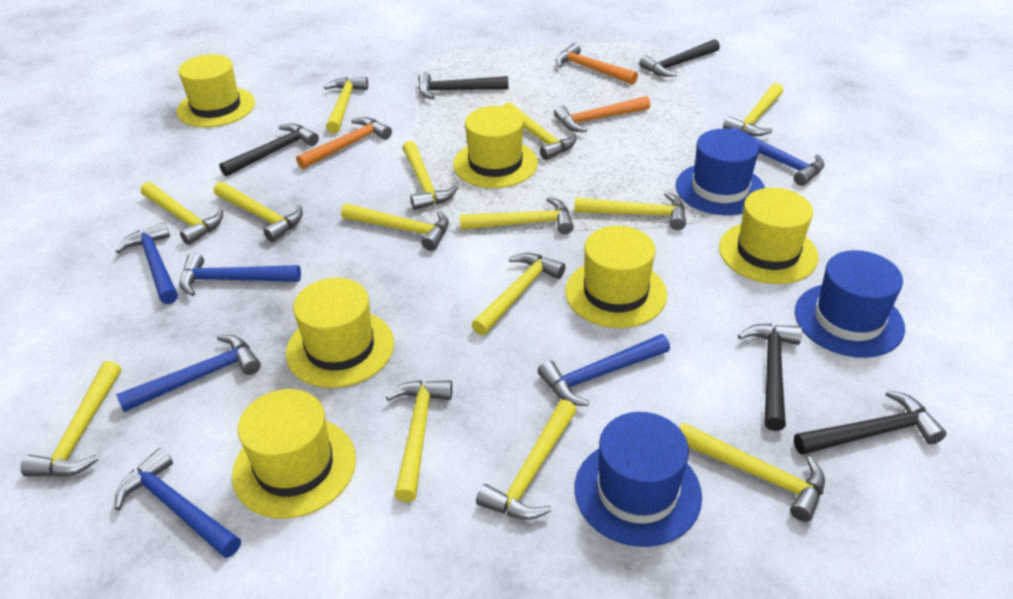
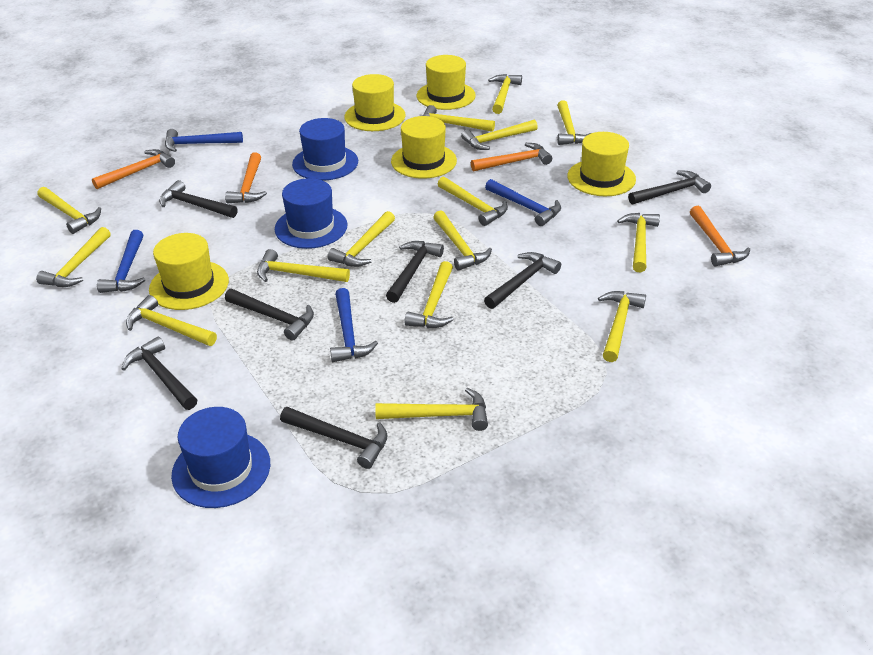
black hammer: [219,124,319,177] [418,72,508,99] [639,39,720,77] [738,324,802,431] [794,390,946,455] = 5 -> [122,336,197,410] [159,180,237,218] [225,289,314,341] [280,407,388,469] [386,241,444,303] [484,252,561,309] [628,171,711,204] = 7
blue hammer: [115,448,241,558] [116,222,178,304] [116,335,261,412] [180,253,301,296] [538,334,670,406] [731,127,824,186] = 6 -> [97,230,145,293] [165,129,243,152] [330,288,378,362] [485,179,561,226] = 4
orange hammer: [296,117,392,169] [554,96,650,132] [555,43,638,85] = 3 -> [92,149,175,189] [225,152,267,204] [471,143,552,172] [690,206,750,266] = 4
yellow hammer: [20,361,121,477] [141,182,223,245] [214,182,303,242] [324,77,368,133] [341,203,449,251] [386,380,453,502] [402,141,458,210] [460,197,574,234] [472,253,566,335] [476,400,577,520] [503,102,576,160] [574,192,686,230] [679,423,825,522] [723,83,783,136] = 14 -> [36,227,111,287] [38,187,101,234] [126,295,217,346] [257,249,350,282] [327,211,395,267] [375,388,488,431] [405,261,454,328] [423,105,495,132] [433,210,492,271] [438,177,508,226] [461,120,538,150] [488,74,522,114] [557,100,591,145] [598,291,646,362] [617,213,660,273] = 15
yellow hat: [177,54,255,128] [232,389,356,519] [286,278,394,388] [453,106,538,188] [565,226,667,328] [719,188,818,284] = 6 -> [149,233,229,310] [344,74,406,131] [391,116,457,179] [417,55,476,110] [567,132,636,196] = 5

